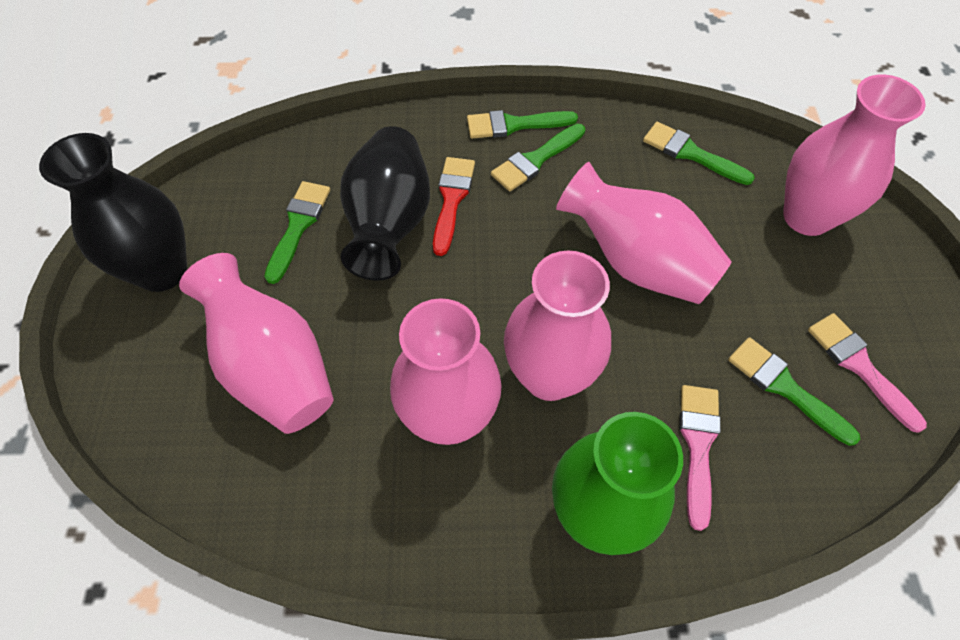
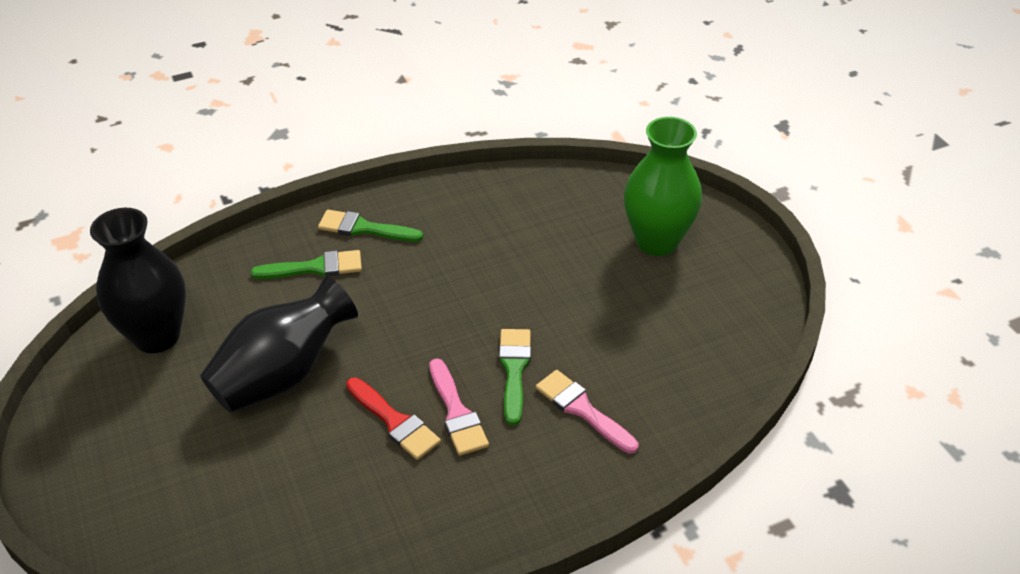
green brush: [264,181,330,284] [467,110,578,139] [491,124,585,191] [643,122,755,185] [728,337,860,446] = 5 -> [251,250,362,279] [318,210,423,242] [499,329,531,425] = 3
pink vase: [179,253,334,434] [390,298,502,445] [504,250,611,401] [556,162,732,304] [783,75,926,236] = 5 -> none = 0

